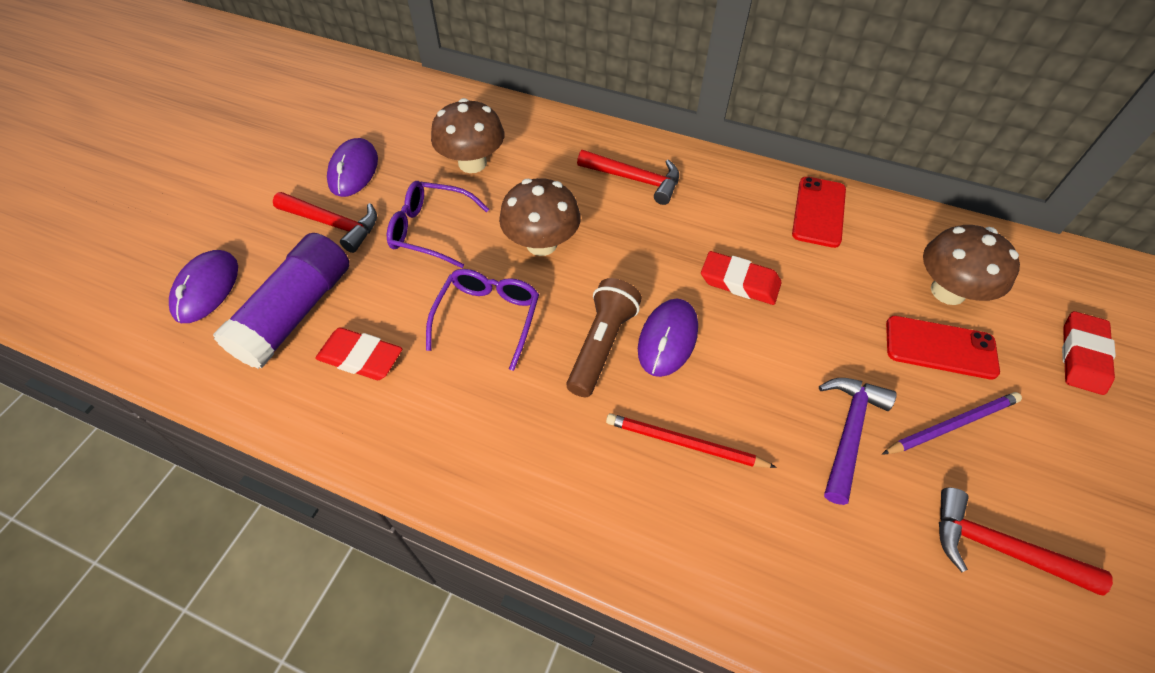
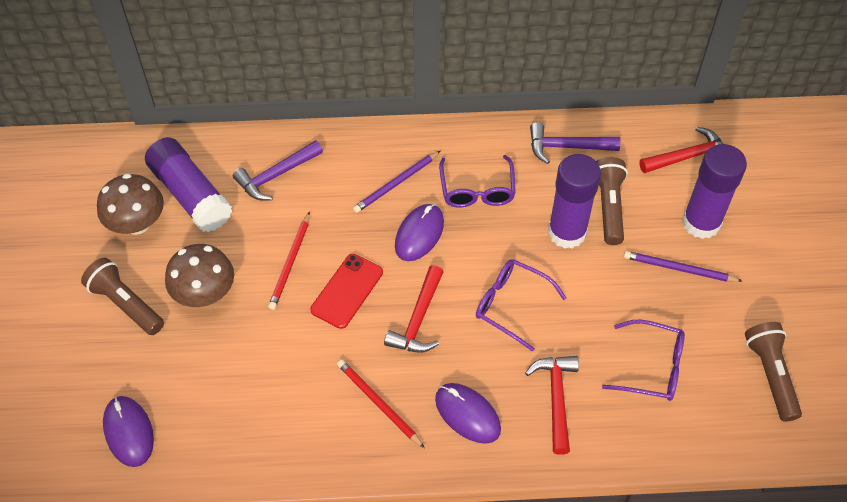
brown flashlight: [566,278,642,397] = 1 -> [81,258,164,335] [596,157,628,245] [745,322,802,422] = 3
brown mushroom: [431,98,504,173] [499,178,581,256] [923,225,1020,305] = 3 -> [97,174,164,235] [165,244,234,307] = 2
purple glasses: [387,181,489,268] [426,269,539,371] = 2 -> [439,155,516,208] [476,259,567,352] [602,320,685,401] = 3
purple glue stick: [213,233,350,369] = 1 -> [145,137,232,232] [548,154,601,249] [682,144,747,239] = 3
purple hammer: [819,378,897,505] = 1 -> [233,140,323,201] [530,122,621,164] = 2
purple pencil: [882,392,1022,454] = 1 -> [353,151,440,213] [624,251,742,282] = 2
red eraser: [315,327,402,380] [701,251,782,305] [1062,311,1116,395] = 3 -> none = 0
red pencil: [606,413,777,468] = 1 -> [268,212,310,310] [337,359,425,448] = 2
red phone: [792,177,846,248] [886,316,1000,380] = 2 -> [310,254,383,329] = 1

